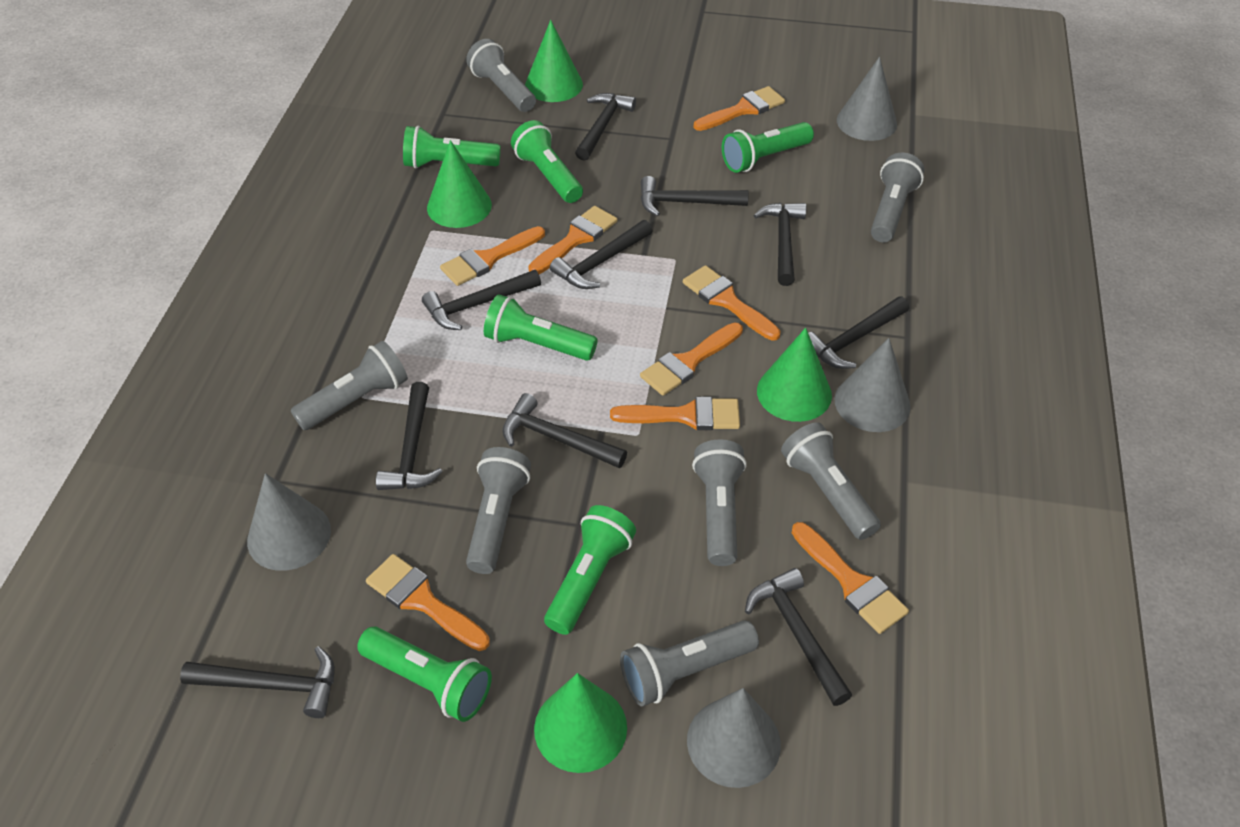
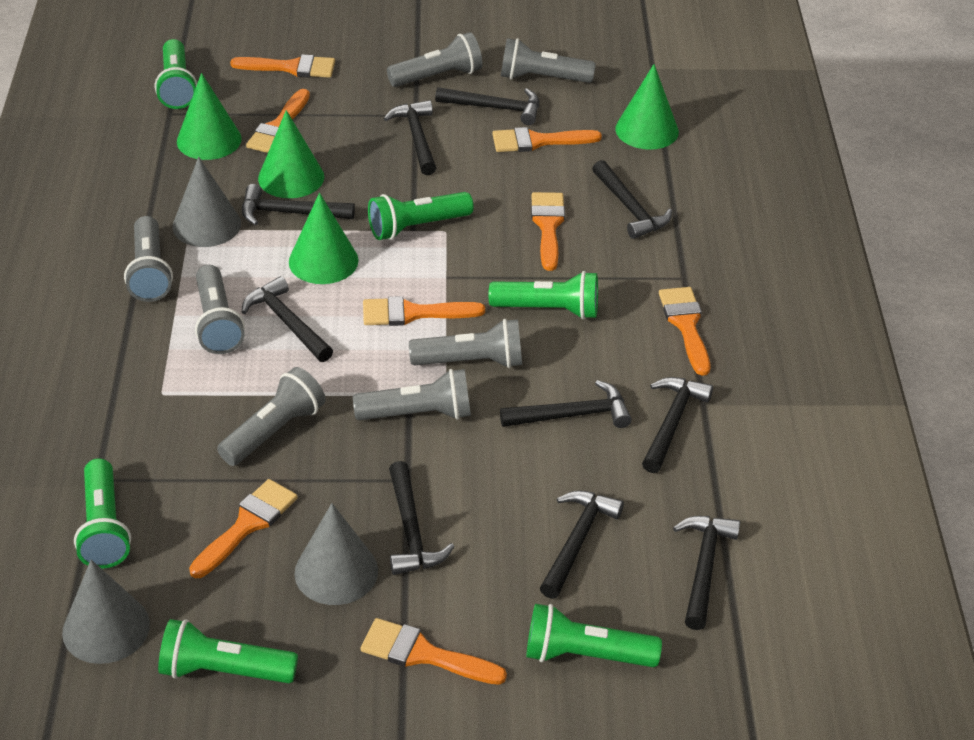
grey cone: [247,473,331,571] [687,688,781,788] [835,338,911,432] [837,57,897,141] = 4 -> [62,560,150,664] [172,157,241,247] [294,503,378,605] = 3

